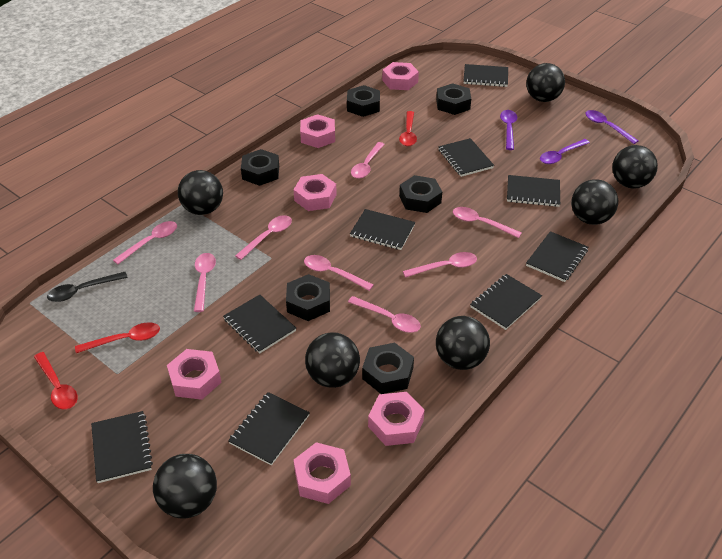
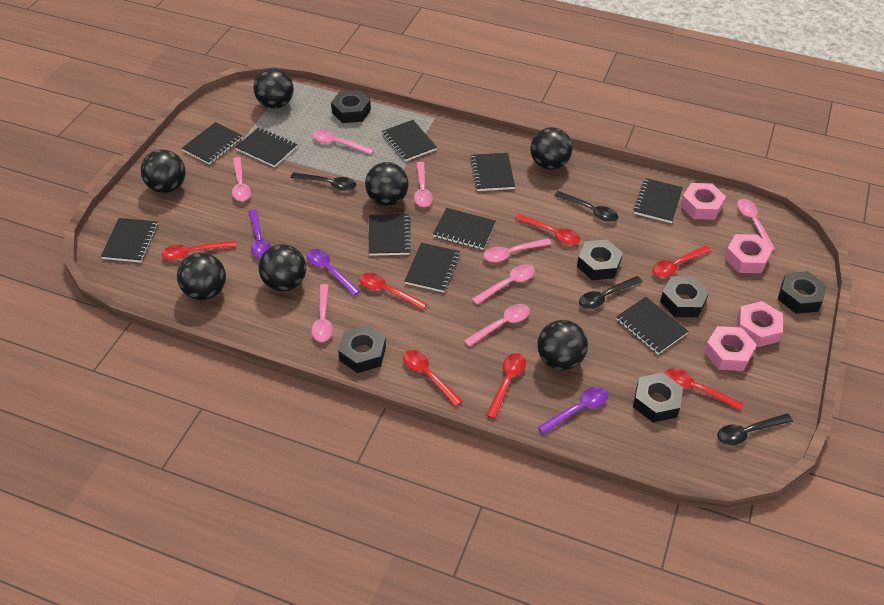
black notebook: [91,411,153,483] [223,295,296,354] [228,392,310,465] [350,209,415,250] [438,138,494,177] [464,64,508,87] [470,274,542,330] [507,175,560,207] [526,231,588,282] = 9 -> [101,218,158,262] [182,122,243,165] [235,127,297,167] [369,214,411,256] [382,120,437,162] [405,243,460,292] [433,208,496,250] [470,153,515,191] [616,297,688,354] [633,178,683,223] = 10
black spoon: [47,272,128,302] = 1 -> [291,172,356,191] [554,191,618,222] [579,276,642,309] [717,413,793,445] = 4
pink nut: [167,349,222,400] [294,174,337,211] [294,442,351,504] [300,114,335,148] [368,392,425,446] [382,62,419,90] = 6 -> [680,183,726,220] [704,326,757,371] [724,234,773,273] [737,301,783,347] = 4
red spoon: [34,352,78,409] [75,322,160,353] [399,111,417,146] = 3 -> [161,241,236,260] [359,273,427,310] [403,350,463,407] [486,353,526,419] [515,214,580,245] [652,245,711,277] [664,368,744,411] = 7

